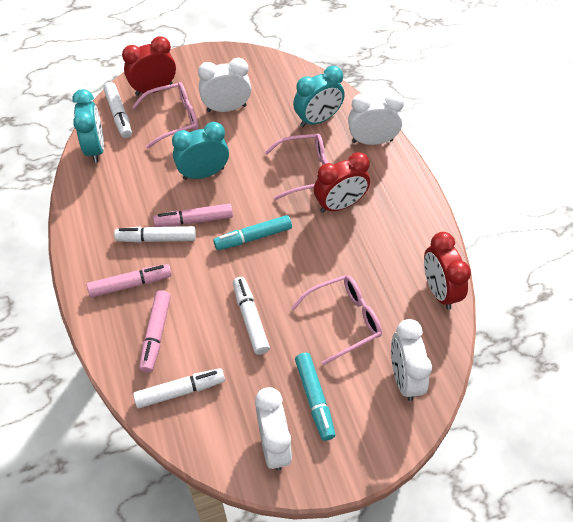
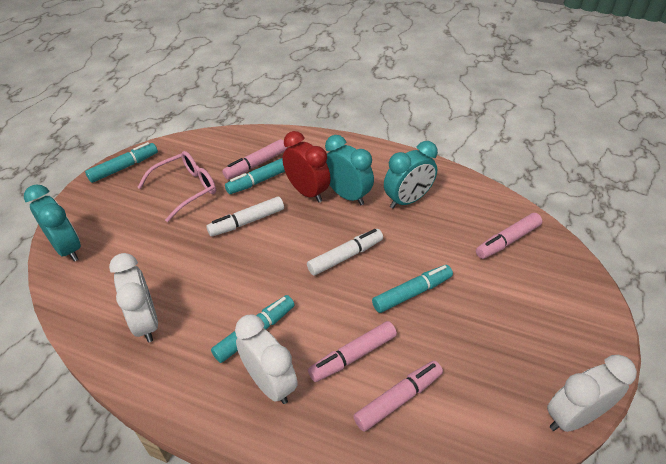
pink glasses: [132,82,198,148] [265,133,328,200] [291,275,382,366] = 3 -> [137,151,216,222] = 1
pink marker: [87,264,172,297] [139,290,171,373] [153,204,233,227] = 3 -> [222,139,287,179] [308,321,397,382] [353,361,443,432] [476,213,542,259] = 4
red clock: [122,36,176,96] [314,152,370,213] [424,232,471,310] = 3 -> [282,131,331,203] = 1
turquoise marker: [213,215,292,250] [295,353,336,441] = 2 -> [85,142,158,183] [211,295,295,363] [225,158,285,194] [372,265,453,313] = 4
white clock: [198,58,251,112] [255,387,292,471] [348,92,404,145] [391,319,432,401] = 4 -> [109,253,158,342] [235,315,298,404] [547,355,637,432] = 3
white marker: [103,82,132,138] [114,226,196,243] [133,368,225,408] [233,277,270,355] = 4 -> [206,196,284,237] [307,229,383,276] = 2

